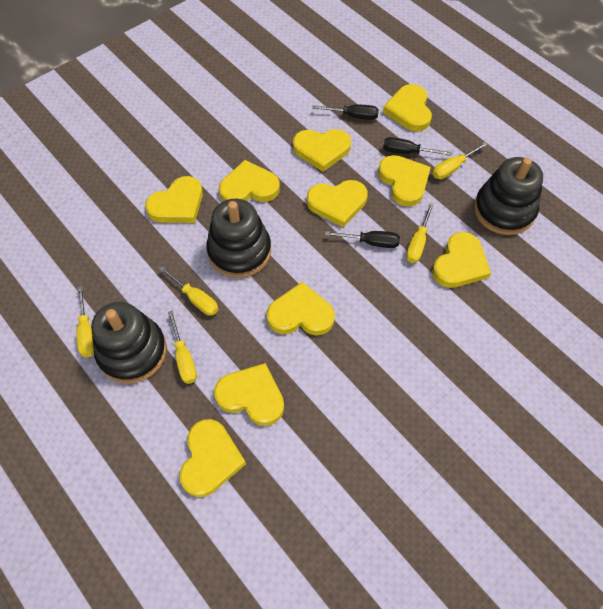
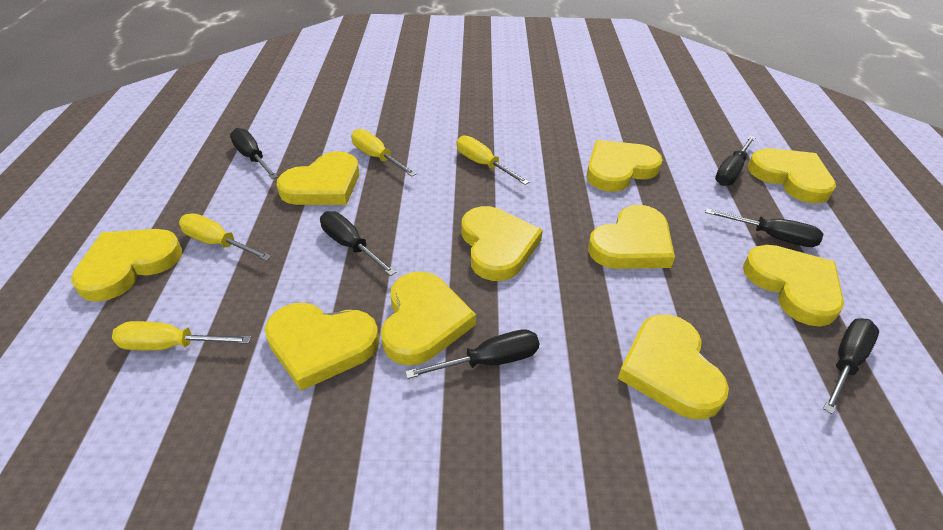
black screwdriver: [312,105,379,120] [325,231,400,248] [383,137,452,156] = 3 -> [230,128,278,179] [320,211,397,276] [405,329,539,379] [705,208,823,247] [715,136,756,186] [823,318,879,414] = 6
black stacking toy: [91,302,167,384] [206,199,271,278] [474,157,543,235] = 3 -> none = 0
yellow screwdriver: [76,286,94,357] [159,266,218,316] [168,311,197,384] [406,202,434,263] [433,142,488,179] = 5 -> [112,321,251,351] [179,213,272,261] [351,129,417,177] [456,136,529,185] = 4

